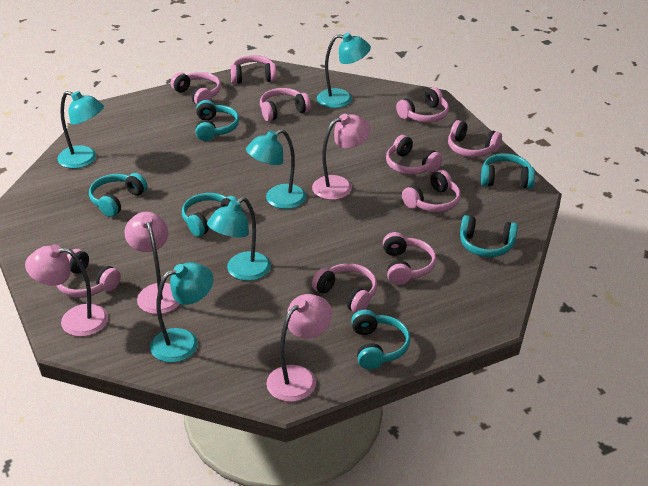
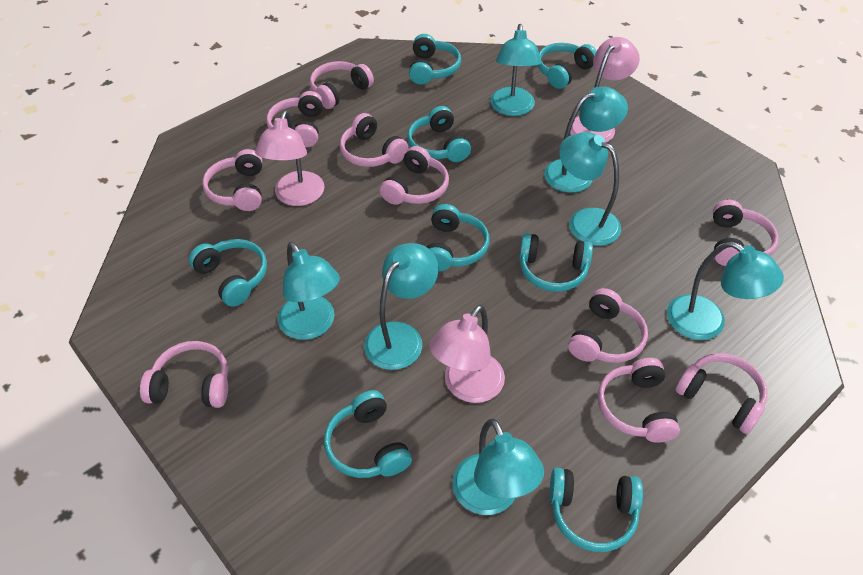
pink lamp: [25,244,108,337] [124,212,180,314] [266,294,332,402] [312,114,370,200] = 4 -> [255,111,325,206] [430,305,505,403] [570,37,640,143] = 3
turquoise headphones: [89,173,147,217] [182,193,242,237] [195,100,239,141] [351,310,410,370] [460,215,518,257] [481,153,535,189] = 6 -> [189,239,267,307] [324,390,412,478] [407,106,471,162] [409,34,461,85] [427,204,490,271] [519,233,593,292] [537,43,597,89] [550,468,643,552] = 8
turquoise lamp: [57,91,104,169] [150,262,214,363] [207,197,271,281] [246,129,306,209] [317,33,371,108] = 5 -> [278,242,340,340] [364,243,438,370] [452,419,544,515] [490,24,542,116] [544,87,628,193] [559,132,621,246] [667,242,784,340] = 7

